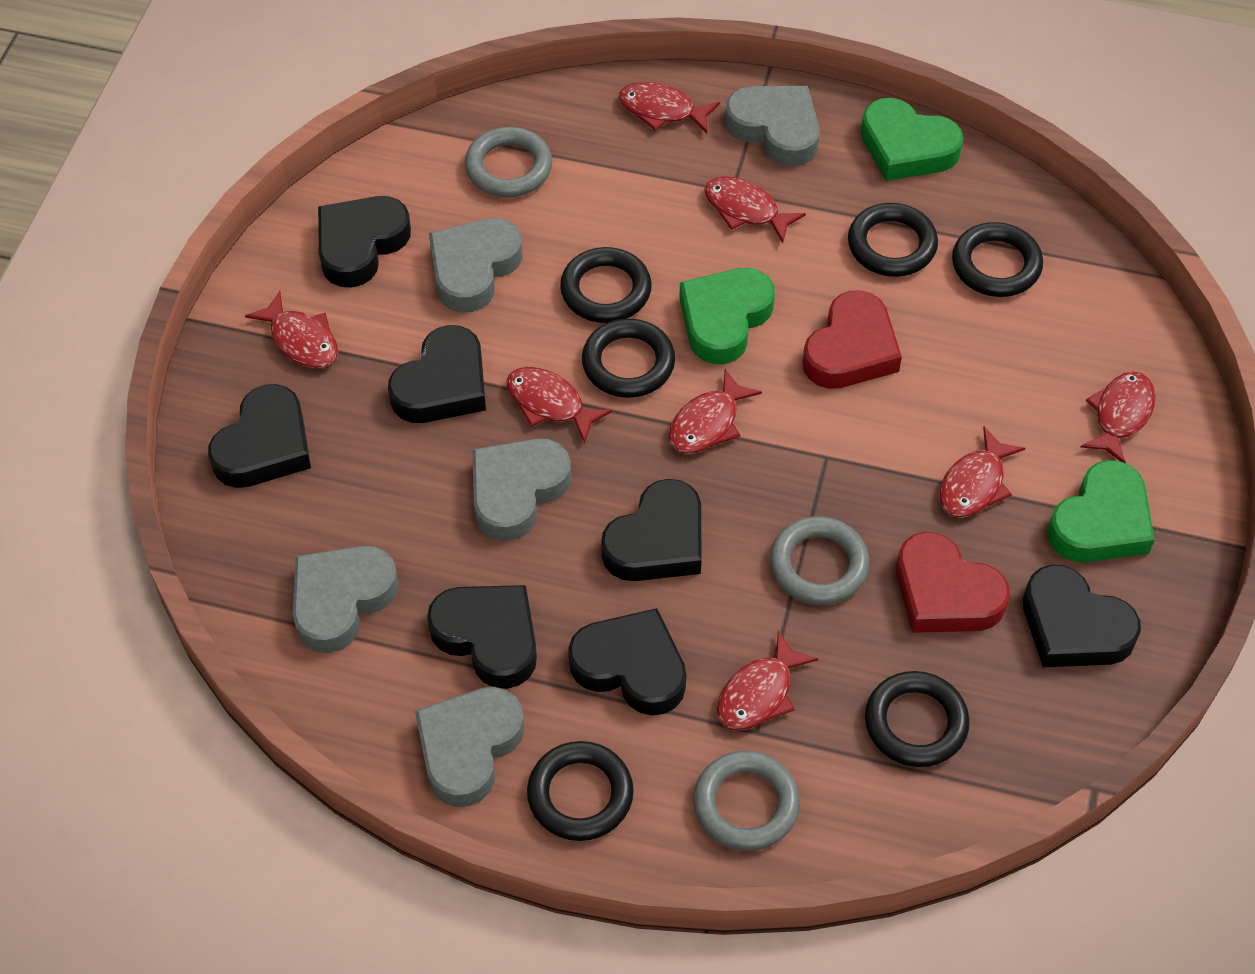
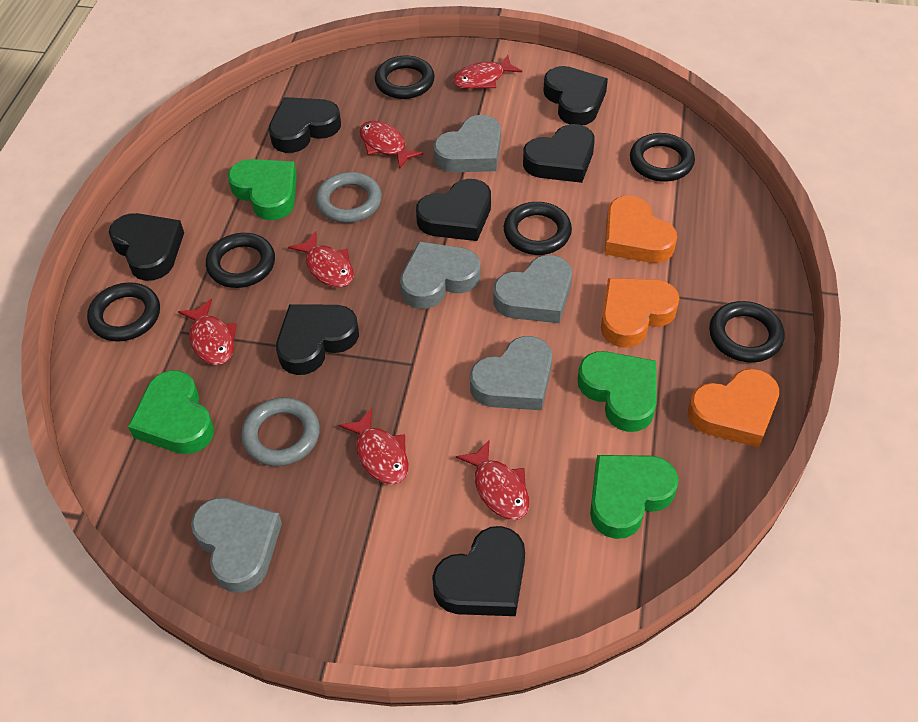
green heart: [679,268,775,364] [861,98,963,181] [1048,460,1155,563] = 3 -> [128,370,214,454] [228,159,297,220] [578,351,657,432] [590,455,679,539] = 4
grey ring: [465,127,552,197] [693,751,800,851] [770,516,869,605] = 3 -> [241,398,320,466] [316,172,382,223] = 2
orange heart: none = 0 -> [601,278,680,348] [605,196,677,263] [688,369,779,448] = 3
red fish: [245,291,338,368] [506,367,612,443] [618,82,720,133] [668,369,762,453] [704,176,806,243] [717,631,818,730] [939,427,1025,517] [1081,372,1155,464] = 8 -> [178,299,237,365] [288,231,354,288] [339,408,408,484] [360,121,423,169] [453,55,522,89] [456,439,529,520] = 6
red heart: [802,290,902,389] [896,532,1010,633] = 2 -> none = 0

